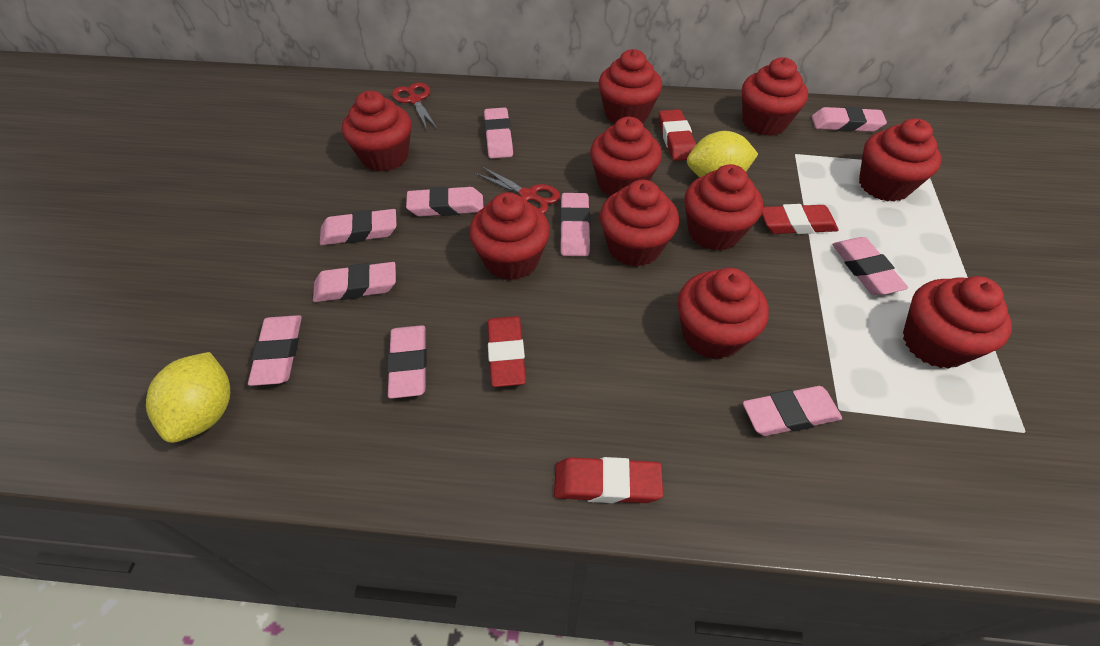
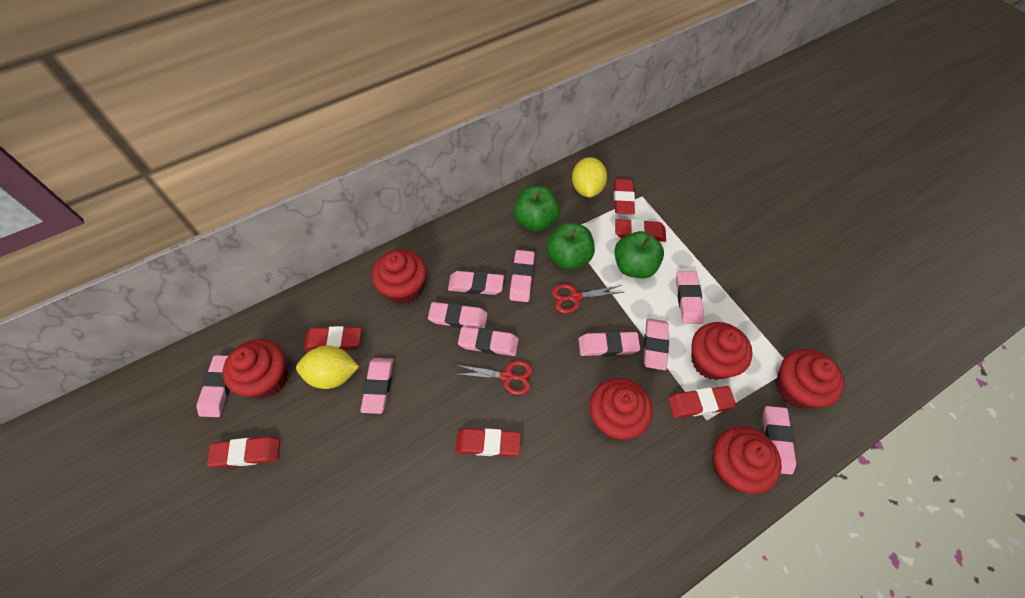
green apple: none = 0 -> [514,186,560,231] [546,223,595,270] [614,231,664,278] = 3
red cupcake: [342,90,411,172] [469,192,550,280] [590,117,662,196] [598,49,662,124] [600,180,679,267] [678,268,769,360] [684,164,763,251] [742,57,808,136] [859,118,942,202] [903,276,1012,369] = 10 -> [222,339,288,398] [372,249,427,304] [589,378,652,439] [691,322,753,380] [712,427,782,494] [776,349,845,408] = 6
red eraser: [488,316,526,387] [554,457,663,503] [659,109,696,161] [762,204,838,234] = 4 -> [207,437,280,468] [303,326,361,350] [455,428,521,457] [614,179,635,214] [615,219,666,242] [668,386,736,418] = 6

